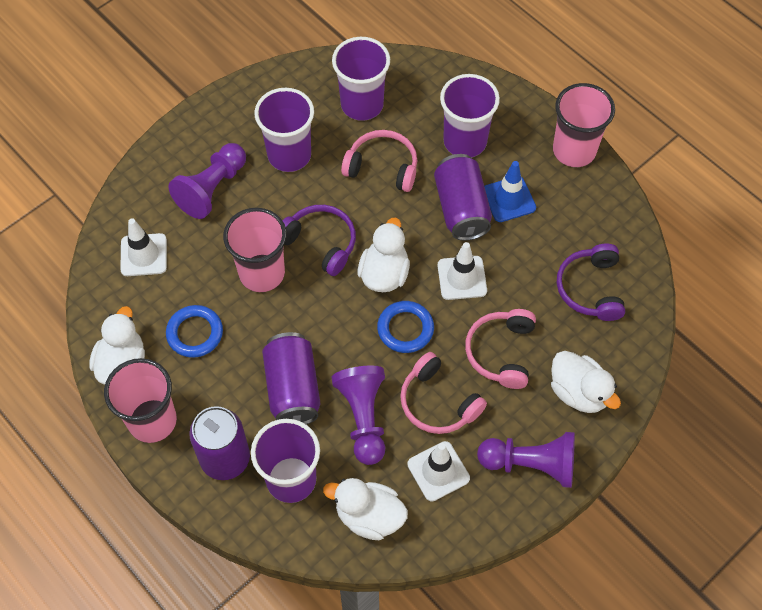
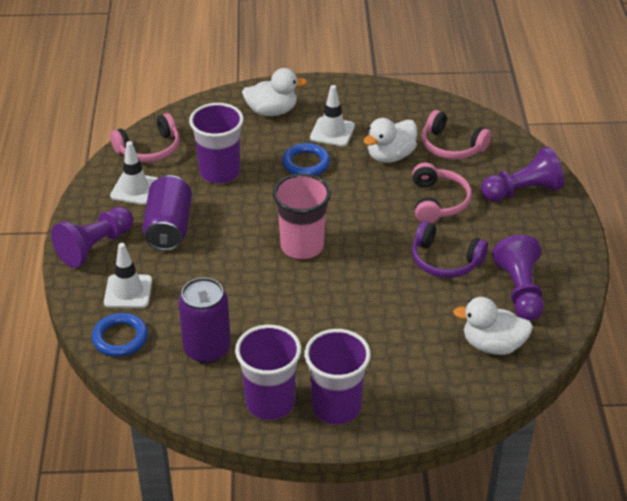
blue traffic cone: [484,161,536,222] = 1 -> none = 0
pink cup: [104,358,177,443] [223,208,287,292] [553,83,615,167] = 3 -> [273,174,331,260] = 1
purple can: [190,406,250,480] [262,332,321,424] [434,154,492,241] = 3 -> [142,175,192,251] [178,278,231,363] = 2
purple cup: [251,419,320,503] [254,88,314,172] [332,37,390,121] [440,74,500,158] = 4 -> [189,103,244,184] [235,325,301,420] [304,329,371,425] = 3
purple headphones: [282,205,356,276] [557,243,625,321] = 2 -> [412,221,488,278] = 1
white duck: [89,306,145,385] [323,478,408,540] [358,218,410,292] [551,351,621,413] = 4 -> [242,68,307,116] [363,118,417,163] [453,297,533,355] = 3

